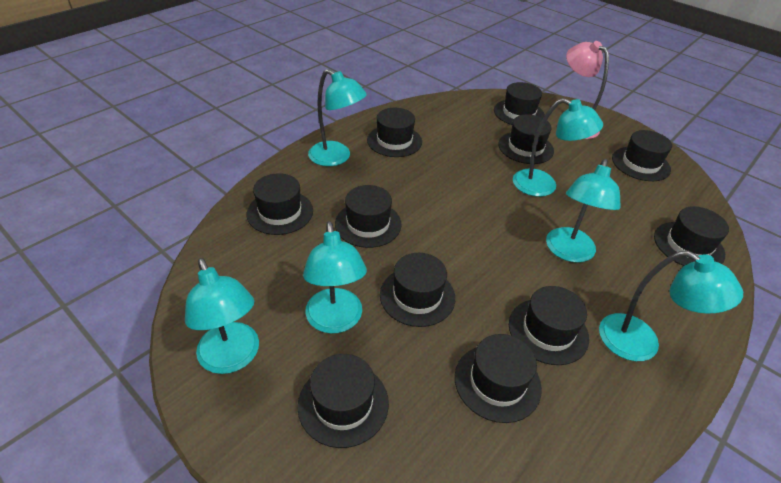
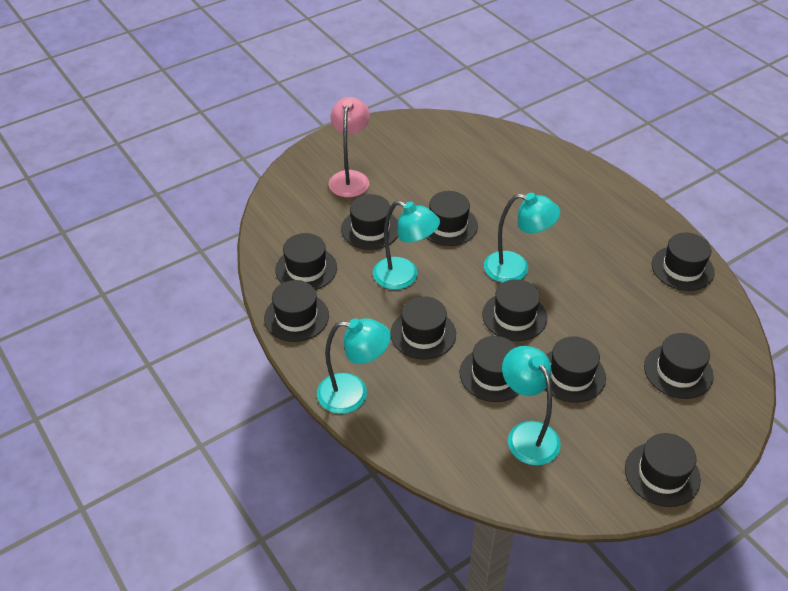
turquoise lamp: [185,258,259,374] [303,221,367,334] [308,69,367,166] [513,98,603,197] [546,159,621,262] [599,251,743,361] = 6 -> [317,318,391,414] [373,200,440,290] [484,193,560,283] [502,346,561,465] = 4

